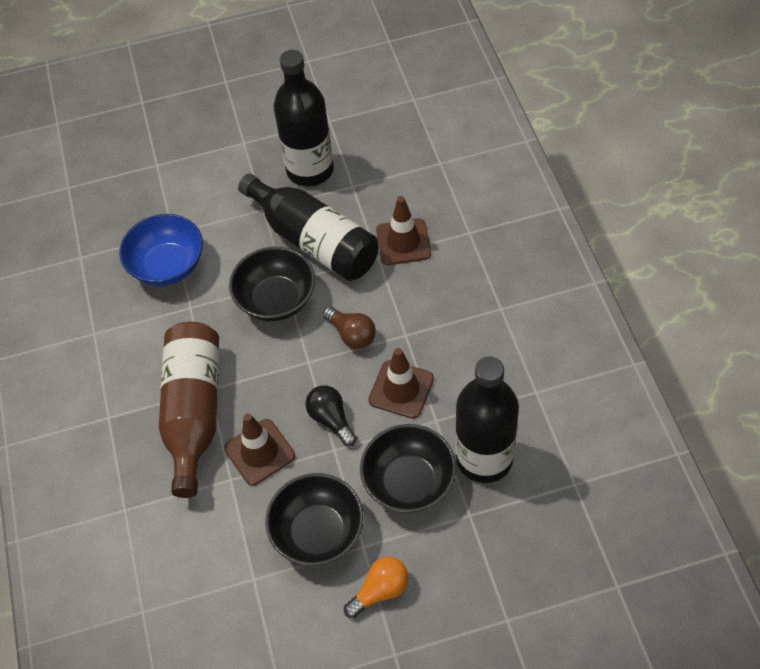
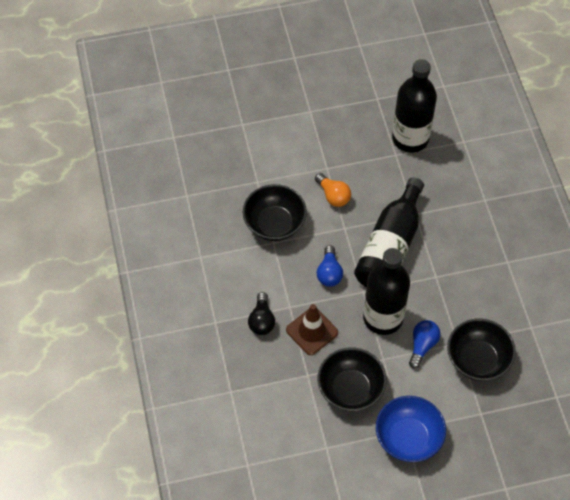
blue light bulb: none = 0 -> [317,245,343,287] [409,320,441,368] = 2
brown bottle: [159,322,219,498] = 1 -> none = 0
brown light bulb: [323,307,376,349] = 1 -> none = 0
brown traffic cone: [224,413,295,486] [368,348,434,419] [376,196,431,265] = 3 -> [286,304,338,355] = 1

